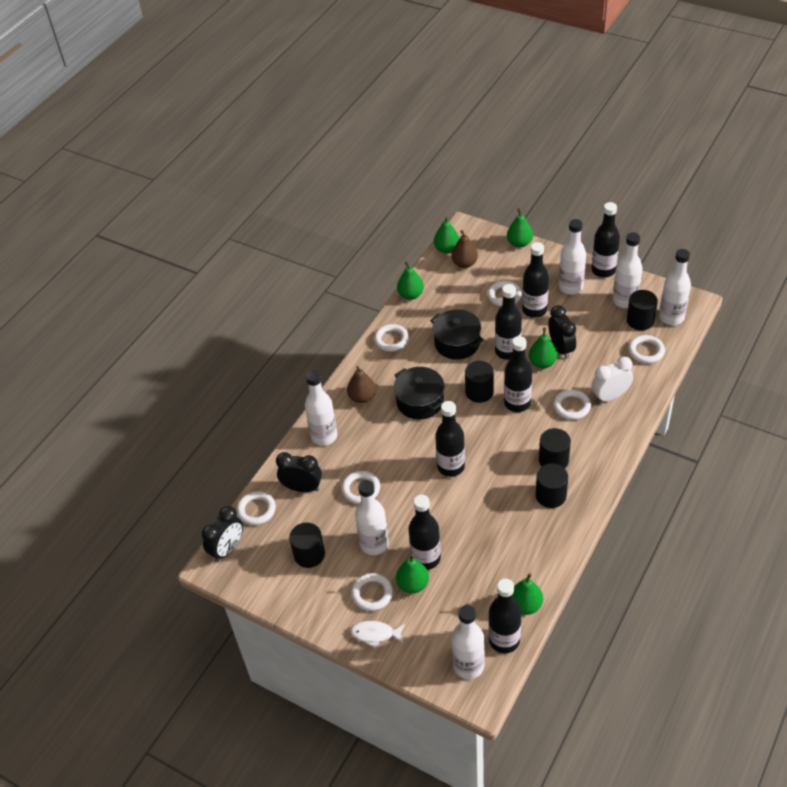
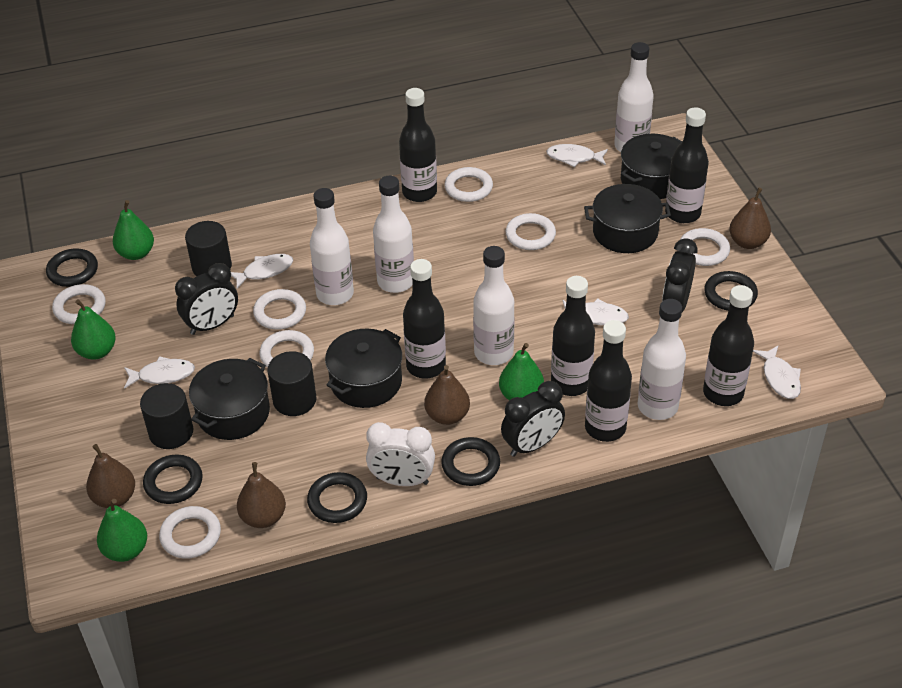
black bottle: [409,495,441,570] [435,401,465,477] [489,579,521,653] [495,284,522,360] [504,336,532,412] [522,242,549,318] [591,202,620,278] = 7 -> [399,88,437,202] [403,259,446,379] [551,276,595,396] [585,320,632,442] [665,108,709,223] [703,285,754,406] = 6
black cylinder: [289,523,325,568] [465,361,494,403] [536,463,568,508] [539,428,571,469] [627,290,658,330] = 5 -> [140,383,193,449] [185,221,232,276] [267,351,317,416] = 3
black pot: [394,367,444,420] [430,309,484,360] = 2 -> [189,358,270,440] [325,329,402,408] [584,184,671,253] [621,134,682,199] = 4
black ring: none = 0 -> [46,248,98,287] [143,455,203,504] [307,472,367,523] [441,437,500,486] [704,271,758,311] = 5
brown pear: [347,366,376,403] [451,230,478,268] = 2 -> [86,444,135,508] [237,462,286,528] [424,365,470,425] [729,188,771,249] = 4
green pear: [396,554,429,593] [397,261,424,300] [434,216,460,254] [507,208,533,248] [513,573,543,615] [529,328,557,369] = 6 -> [71,299,116,360] [97,499,147,562] [113,200,154,260] [499,343,544,400] = 4
white bottle: [305,371,337,446] [355,480,389,555] [451,605,485,679] [559,219,586,294] [613,232,642,308] [659,249,691,325] = 6 -> [310,188,354,305] [373,176,414,293] [473,246,515,365] [614,42,654,152] [638,299,686,420] = 5
white fish: [350,621,405,649] = 1 -> [124,356,195,389] [231,254,293,289] [546,144,608,167] [563,298,629,326] [753,345,801,399] = 5

